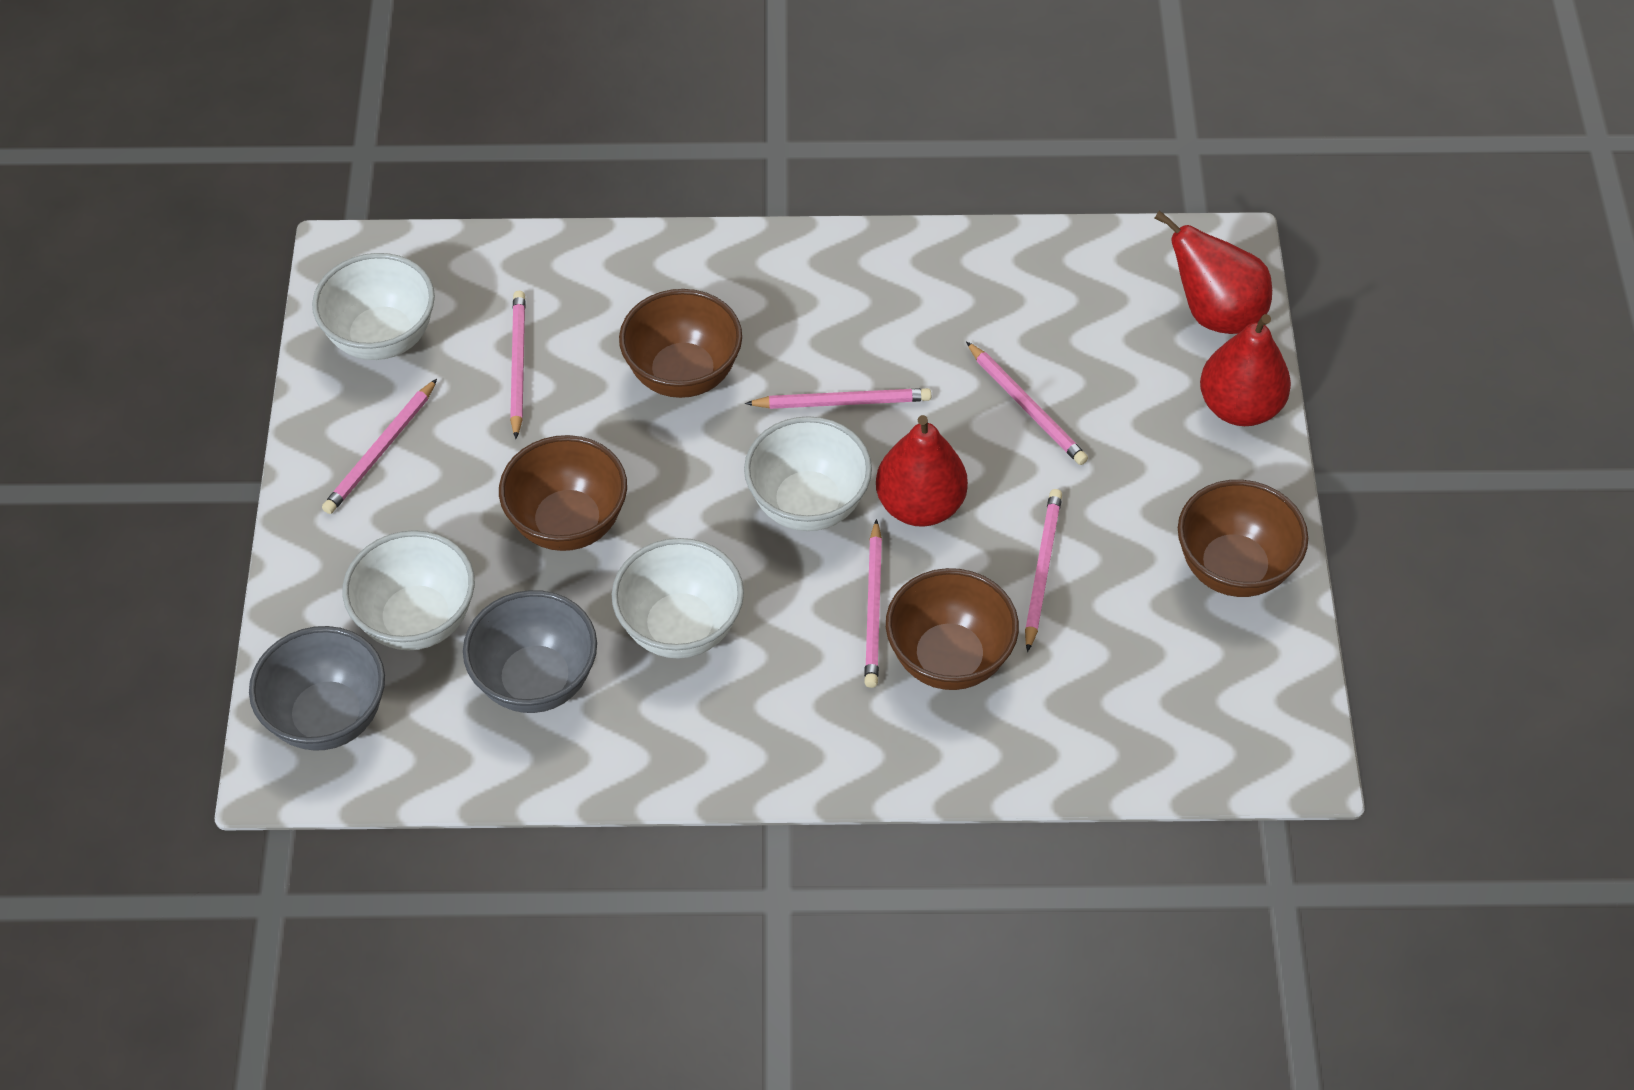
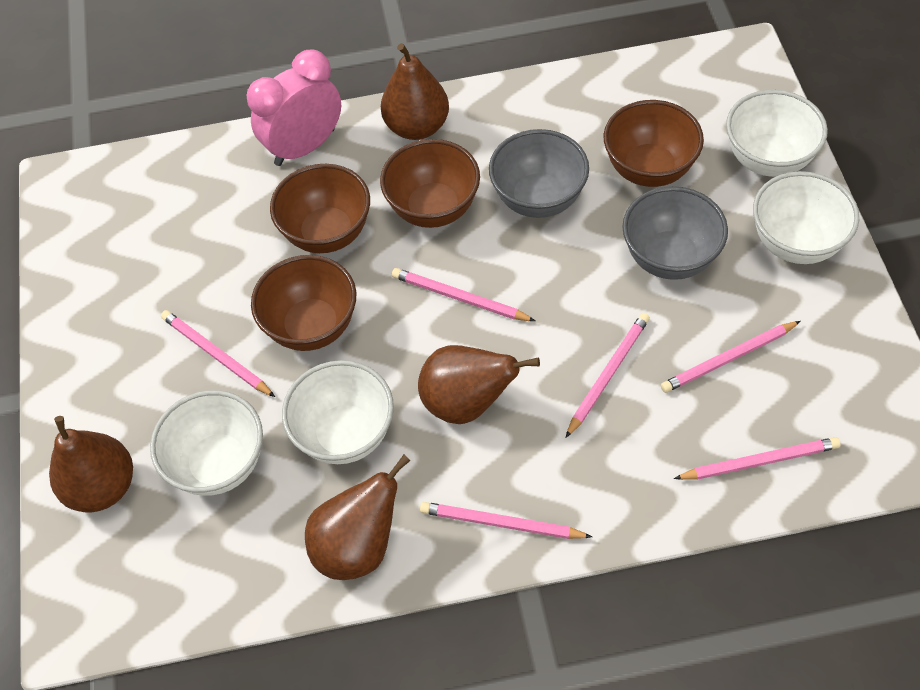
brown pear: none = 0 -> [49,416,133,512] [305,455,411,580] [381,43,449,140] [418,345,540,424] = 4
pink clock: none = 0 -> [247,50,341,166] = 1
red pear: [876,415,968,527] [1154,210,1272,334] [1200,314,1291,426] = 3 -> none = 0

